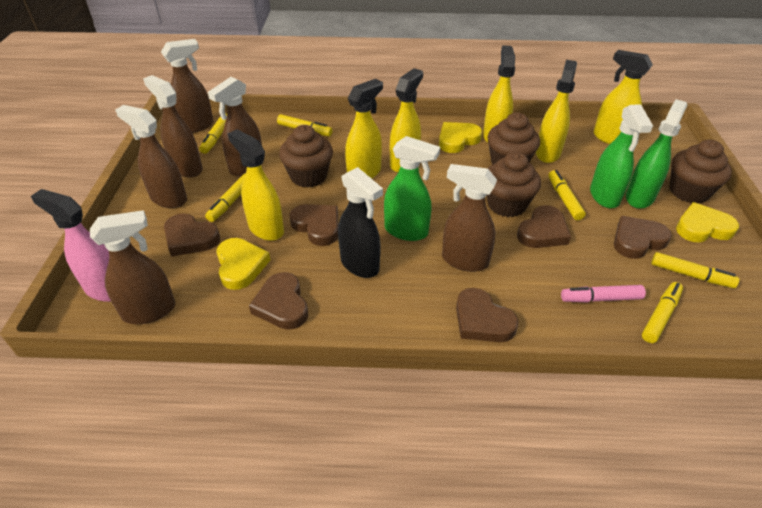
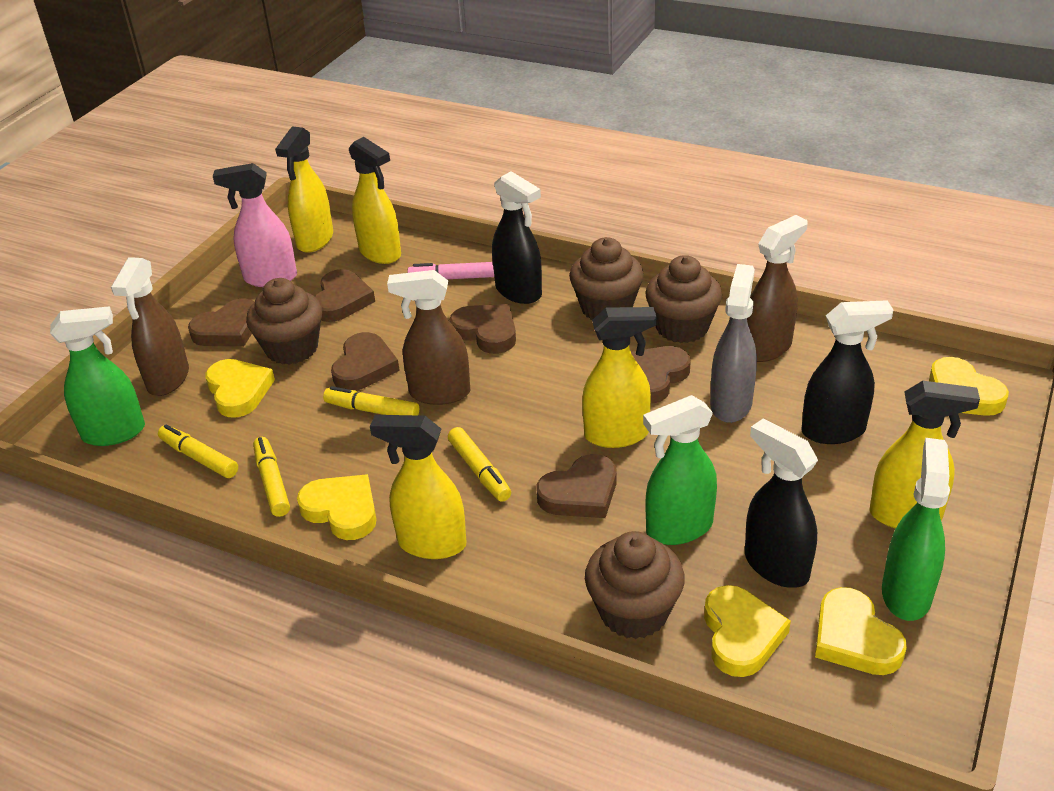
black spray bottle: [338,167,383,278] = 1 -> [492,171,542,304] [745,419,818,588] [801,300,893,444] = 3
brown spray bottle: [90,210,175,324] [115,105,187,208] [143,75,203,177] [161,39,214,133] [208,77,264,177] [442,164,497,272] = 6 -> [111,257,189,396] [387,270,470,405] [747,215,808,362] = 3
grey spray bottle: none = 0 -> [710,264,757,423] = 1
yellow heart: [216,238,270,290] [439,122,482,153] [676,202,739,243] = 3 -> [205,359,275,418] [297,474,377,540] [704,585,791,677] [815,587,907,675] [929,357,1009,416] = 5
yellow marker: [199,113,227,154] [205,174,245,222] [277,114,333,136] [548,170,586,220] [642,282,683,343] [652,252,740,288] = 6 -> [158,425,238,478] [253,437,290,517] [323,386,419,415] [448,427,511,502] = 4
yellow spray bottle: [227,129,284,241] [345,79,383,179] [390,68,423,172] [483,45,515,143] [536,60,577,163] [594,50,653,144] = 6 -> [275,126,333,253] [349,137,401,264] [370,415,466,559] [582,307,656,448] [870,381,980,528] = 5

